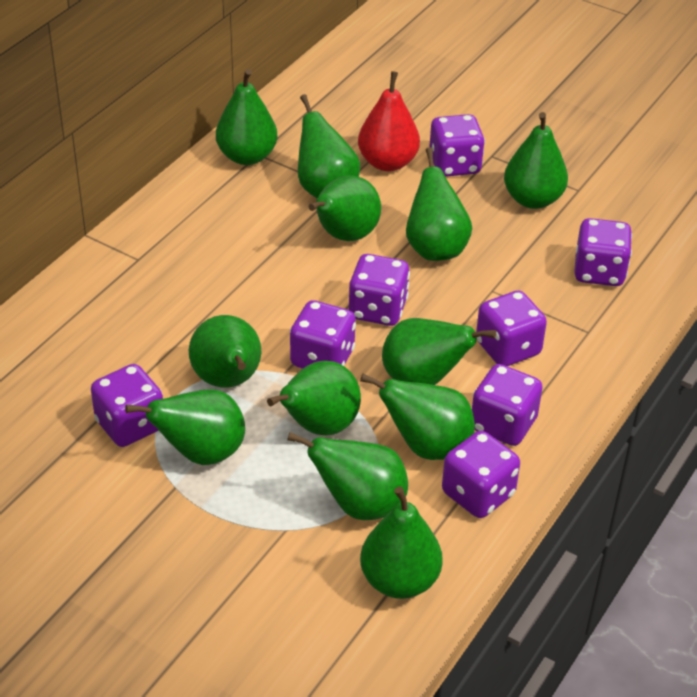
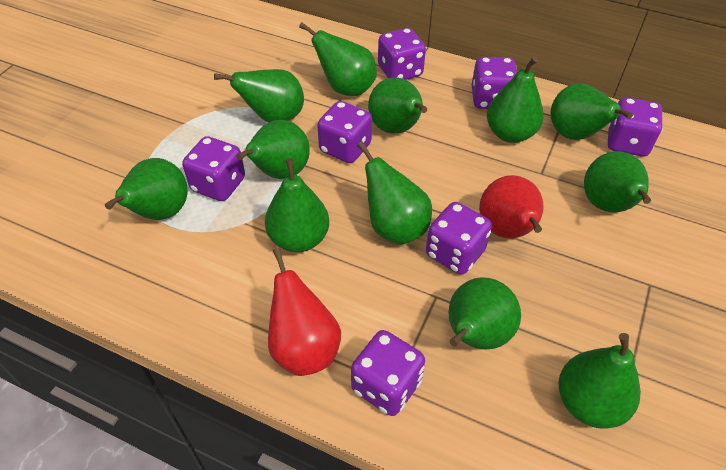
purple dice: [91,364,163,447] [290,300,356,369] [349,254,410,326] [429,114,485,177] [442,431,520,518] [472,364,543,446] [476,290,547,366] [574,218,632,286] = 8 -> [182,136,245,201] [317,101,372,163] [351,330,425,416] [378,28,426,80] [426,202,492,275] [472,57,517,109] [608,97,663,157] = 7
red pear: [358,71,420,171] = 1 -> [268,248,341,376] [479,175,544,238] = 2

